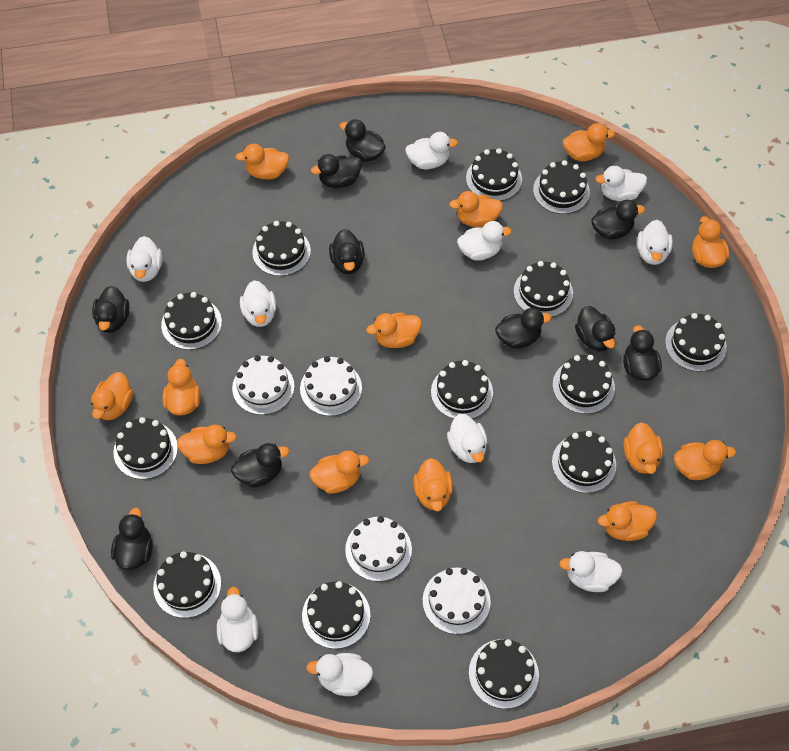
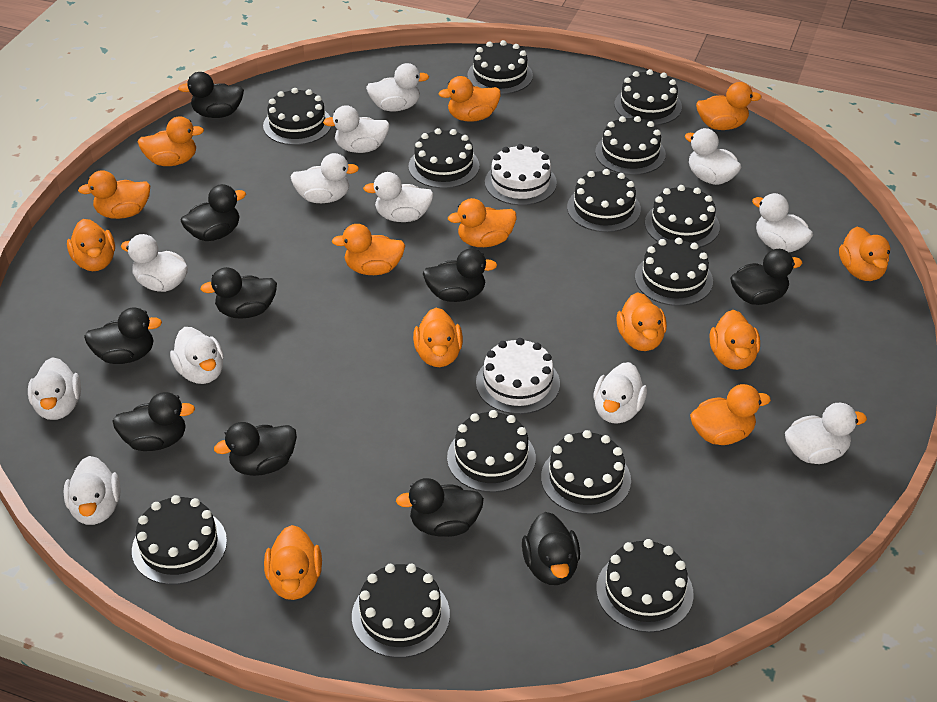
white cake: [232,355,295,415] [300,356,362,416] [345,516,412,582] [423,568,491,634] = 4 -> [476,338,560,414] [485,144,557,205] = 2
white duck: [127,236,162,282] [217,587,258,652] [240,280,276,327] [306,653,373,696] [405,132,458,169] [447,414,487,463] [457,221,512,261] [559,551,623,592] [595,166,647,201] [637,220,673,265] = 10 -> [28,357,81,420] [64,456,121,525] [121,234,188,292] [170,327,224,384] [290,153,359,203] [323,105,390,153] [363,172,434,222] [366,63,429,111] [593,362,647,424] [685,128,741,185] [752,193,813,252] [785,403,867,464] = 12

